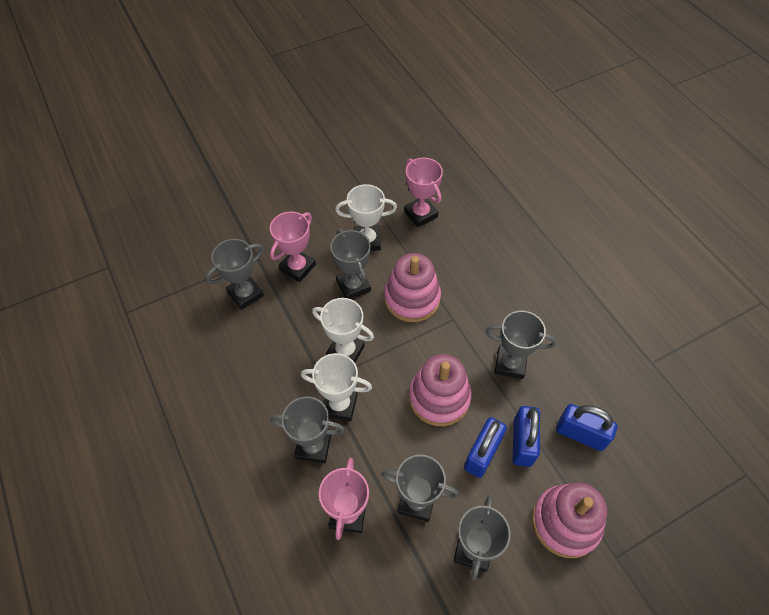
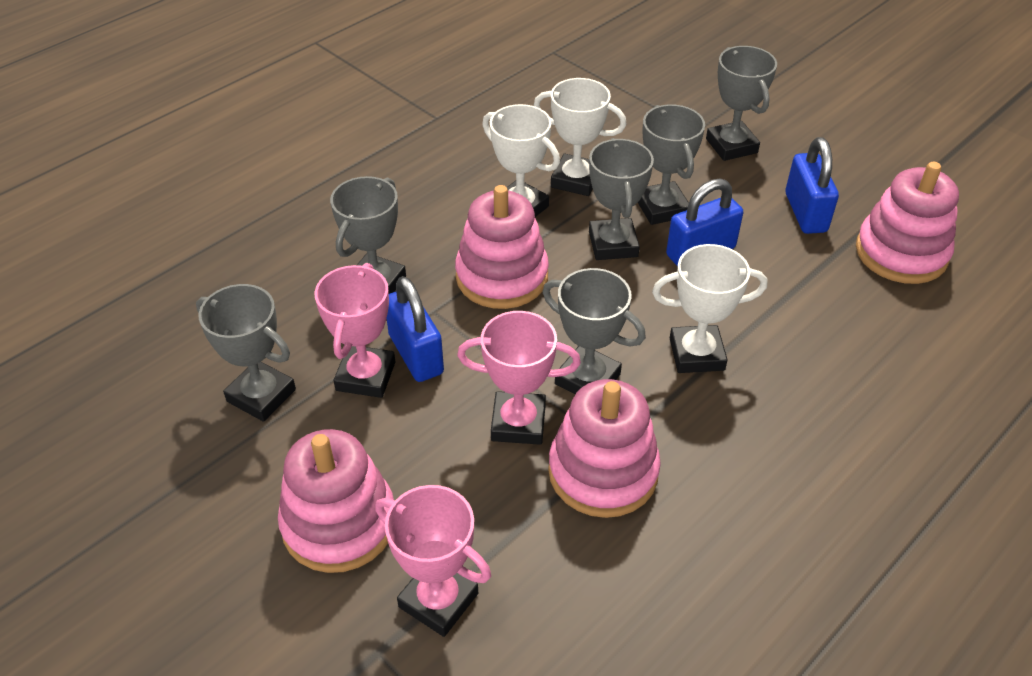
pink stacking toy: [384,253,441,322] [409,354,472,426] [532,483,607,558] = 3 -> [278,429,394,573] [455,185,549,309] [548,379,661,518] [856,162,959,284] = 4

